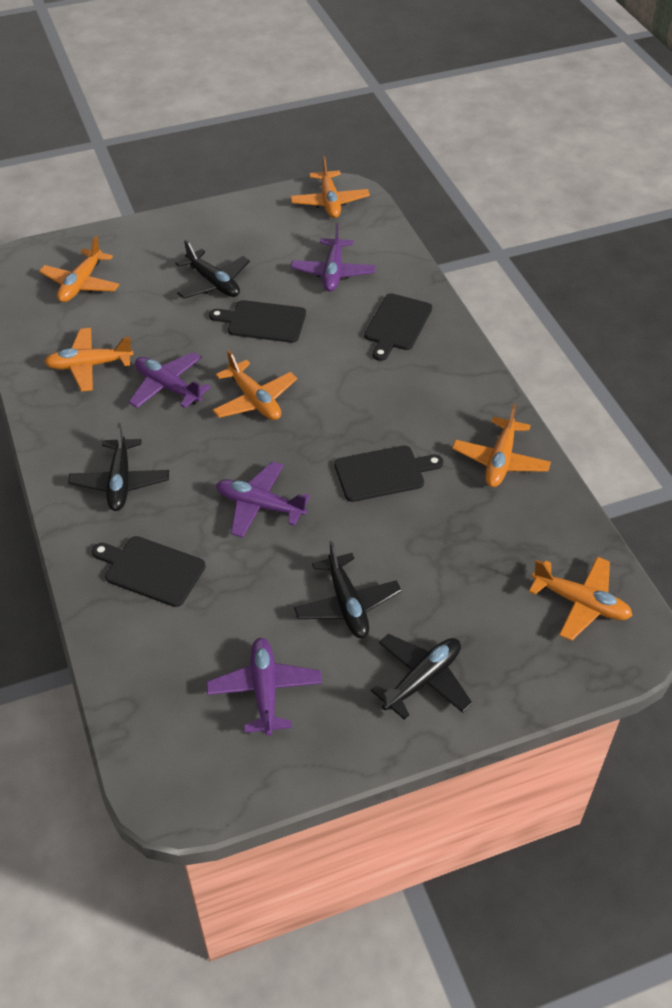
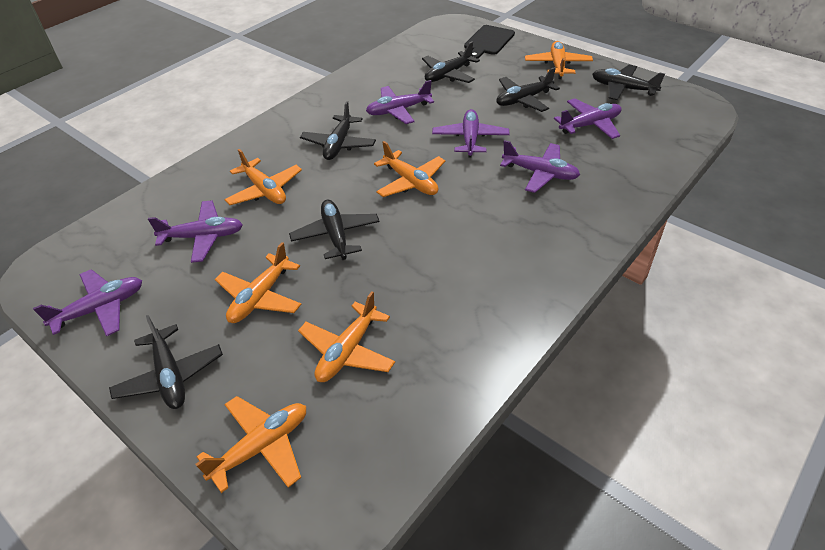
black cutting board: [92,536,206,607] [209,300,306,343] [334,445,443,502] [364,293,432,361] = 4 -> [464,25,515,59] = 1
black plane: [68,423,169,511] [175,240,250,298] [294,541,401,638] [371,634,473,720] = 4 -> [109,315,223,409] [289,200,380,260] [300,101,376,160] [422,41,480,83] [496,67,560,112] [592,64,665,100] = 6
purple plane: [129,352,211,408] [206,638,322,736] [216,461,310,538] [291,223,375,292] = 4 -> [33,269,142,336] [148,200,243,263] [366,80,434,124] [432,109,510,158] [500,140,580,193] [554,98,621,139] = 6

